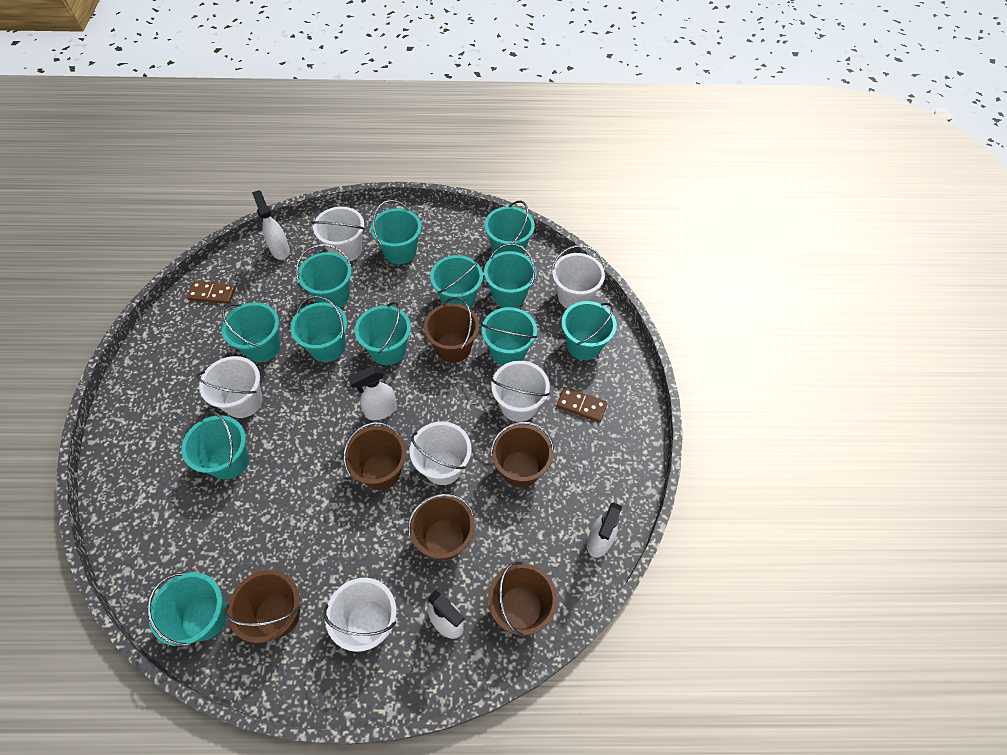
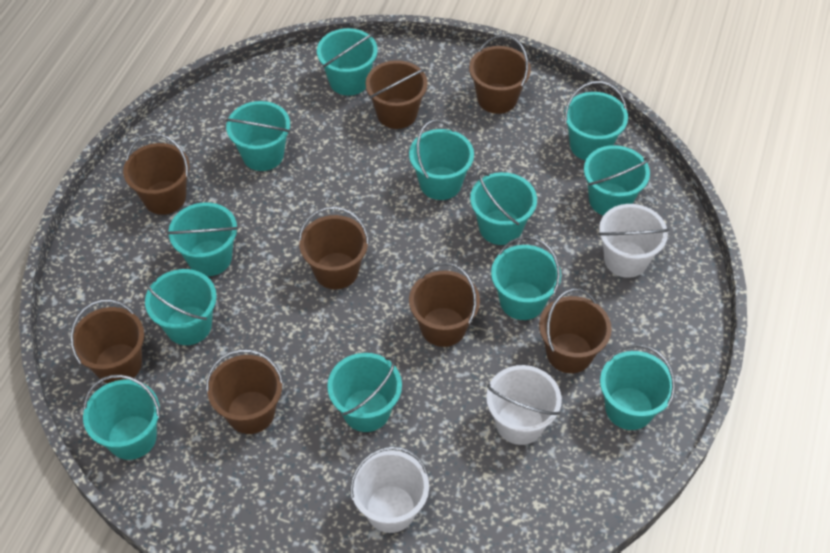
brown bucket: [224,570,300,643] [343,422,406,490] [408,494,475,560] [424,297,479,363] [488,562,557,637] [490,421,554,488] = 6 -> [70,300,144,383] [123,133,190,215] [206,349,284,434] [298,206,369,289] [365,60,428,129] [409,263,480,347] [469,35,531,114] [539,289,612,373] = 8
brown domino: [187,281,236,304] [557,387,608,423] = 2 -> none = 0
white bucket: [196,356,263,418] [312,207,365,261] [323,578,396,652] [409,421,472,485] [491,361,550,422] [552,245,606,308] = 6 -> [350,447,429,533] [486,365,562,445] [598,204,670,278] = 3
white spray bottle: [252,190,290,260] [348,366,397,420] [428,590,465,639] [587,502,622,558] = 4 -> none = 0

